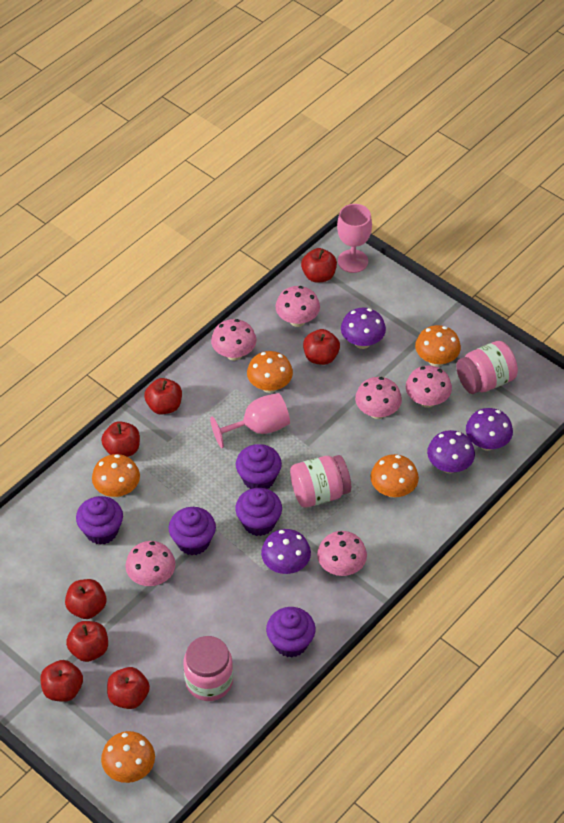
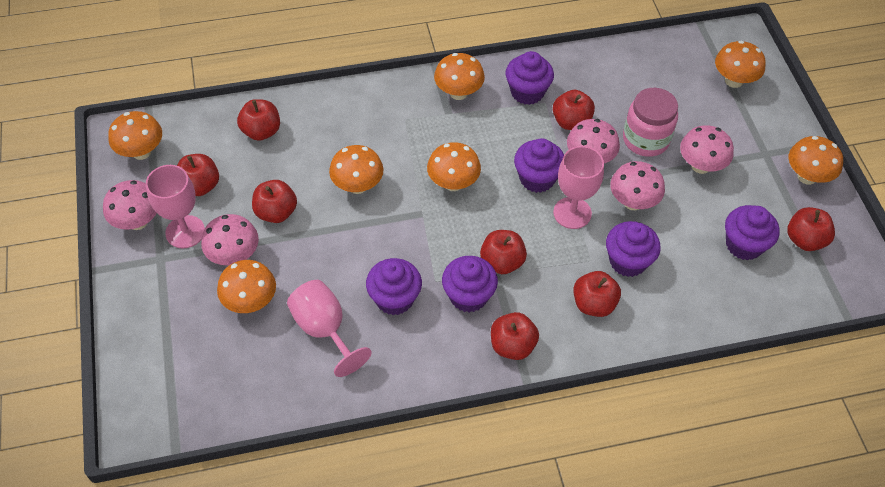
orange mushroom: [92,454,140,498] [101,731,155,783] [247,351,293,393] [370,454,419,498] [415,325,461,367] = 5 -> [108,111,162,160] [217,260,276,313] [329,145,383,194] [427,142,481,191] [434,53,485,100] [715,41,766,88] [789,136,843,185] = 7
pink goblet: [210,393,290,448] [337,204,372,273] = 2 -> [146,165,205,248] [287,280,372,377] [553,146,604,229] = 3
pink jar: [183,636,233,701] [290,455,351,508] [456,341,518,394] = 3 -> [623,88,678,157] = 1
pink mushroom: [126,541,175,586] [211,319,256,361] [276,286,320,327] [317,531,367,576] [355,377,402,419] [406,365,452,408] = 6 -> [103,180,157,230] [201,214,259,265] [567,119,620,163] [610,161,665,210] [680,125,734,174] = 5
purple cupcake: [76,496,123,545] [169,507,216,555] [235,488,282,536] [236,444,282,489] [266,607,315,657] = 5 -> [366,258,422,315] [442,256,498,313] [506,51,554,105] [514,138,564,193] [606,221,661,277] [725,205,780,260] = 6
purple mushroom: [261,529,311,574] [341,308,386,349] [427,430,475,474] [466,408,513,451] = 4 -> none = 0

